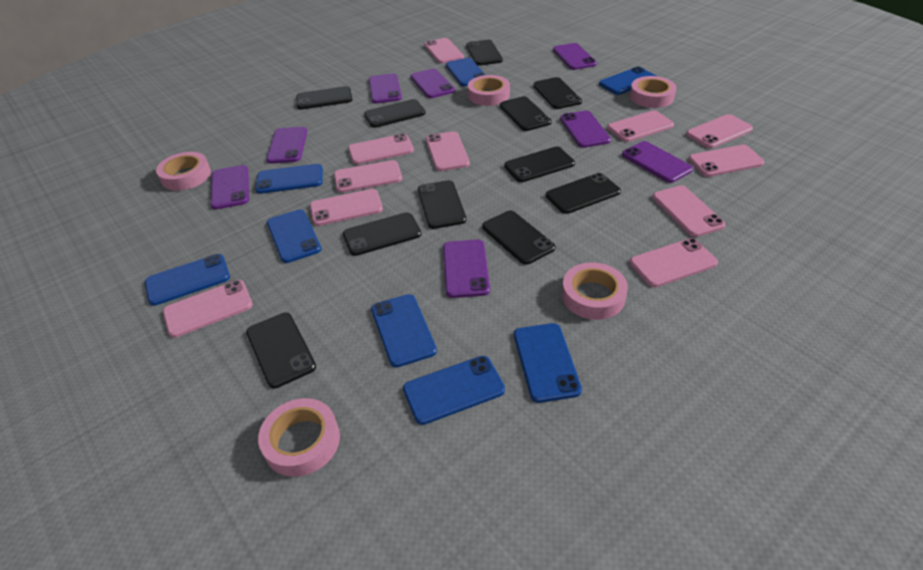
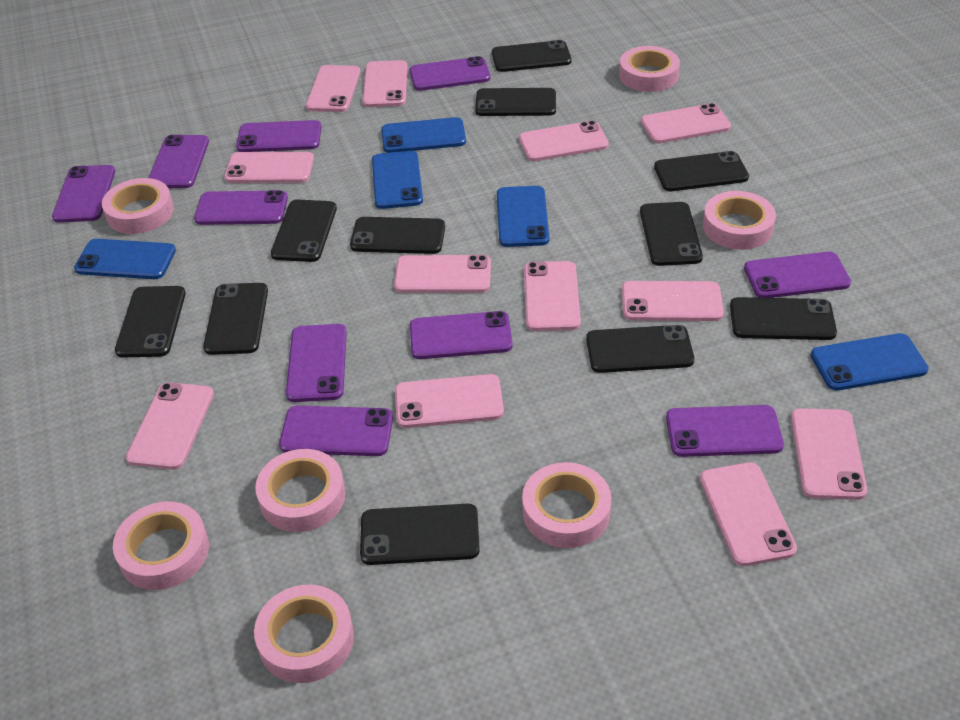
blue phone: [145,254,230,306] [255,164,323,194] [267,209,321,263] [371,294,437,367] [403,356,505,425] [446,58,485,86] [514,323,582,403] [599,67,656,95] = 8 -> [74,239,176,279] [372,151,423,209] [381,117,466,153] [497,186,549,247] [811,333,929,391] = 5
pink phone: [163,280,253,338] [310,189,383,226] [334,160,402,193] [348,133,414,165] [424,38,464,63] [426,131,470,171] [607,110,674,142] [630,238,718,287] [652,185,726,237] [686,114,753,148] [688,145,764,177] = 11 -> [126,382,214,470] [224,152,314,183] [306,65,361,112] [362,60,408,107] [394,255,491,293] [395,374,504,428] [519,121,609,161] [524,261,581,331] [622,281,724,321] [641,103,731,144] [700,462,797,566] [791,408,867,500] = 12
pink tape: [156,152,211,191] [258,398,340,477] [468,75,510,106] [562,262,628,320] [630,76,676,108] = 5 -> [102,178,174,234] [113,501,209,590] [254,585,354,683] [255,449,345,532] [522,462,611,548] [619,46,680,92] [703,191,776,250] = 7
purple phone: [211,165,249,210] [266,127,307,164] [369,73,402,104] [410,68,455,98] [443,239,490,298] [553,43,597,70] [560,111,611,148] [622,141,693,183] = 8 -> [52,165,115,223] [149,135,209,188] [194,190,288,225] [236,120,321,152] [279,405,393,456] [286,324,347,402] [409,56,490,91] [410,311,513,359] [666,405,784,457] [744,252,851,298] = 10

